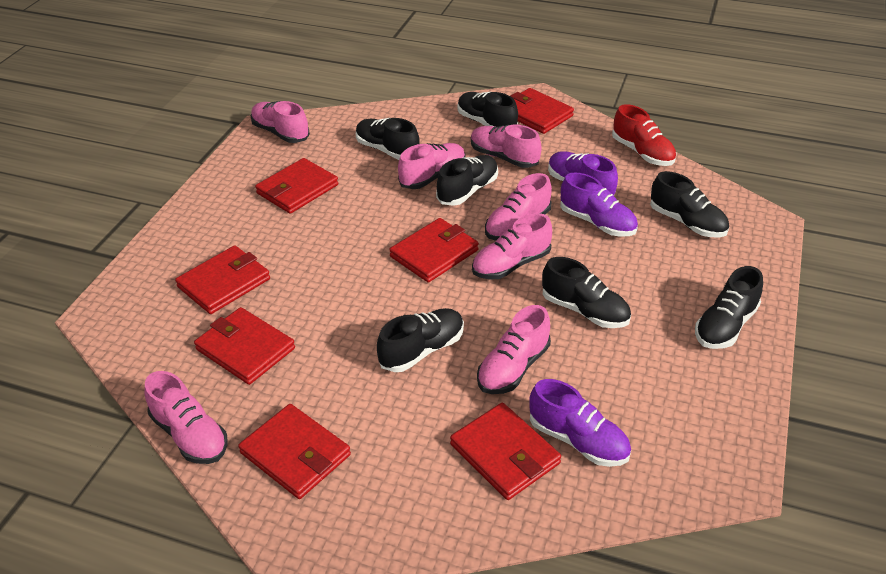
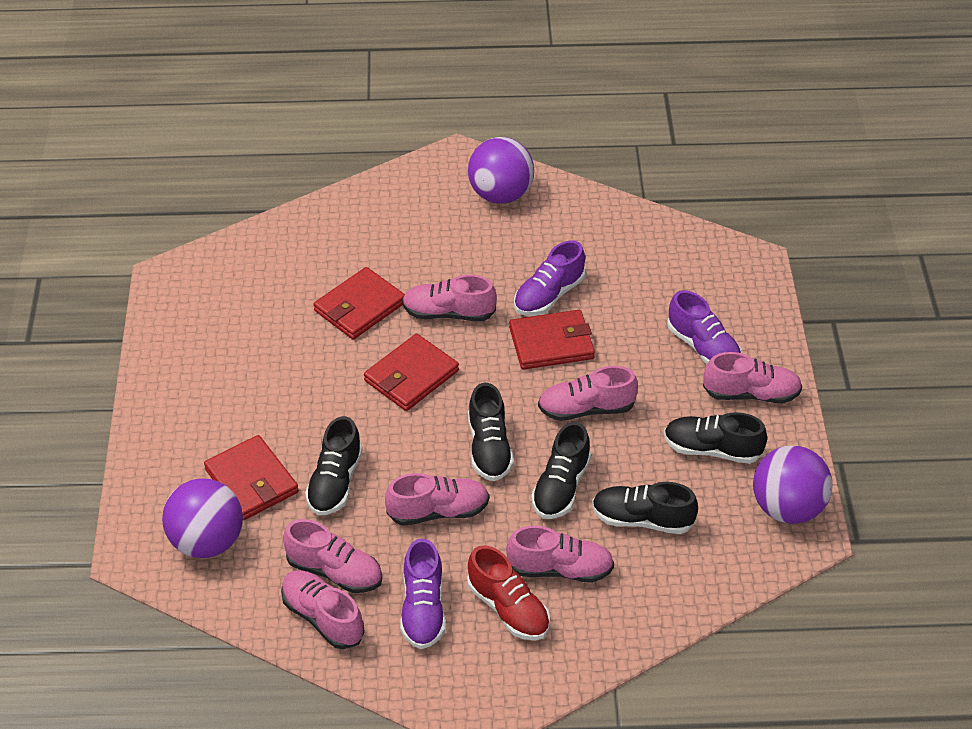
black shoe: [356,118,419,160] [377,308,464,372] [436,155,498,206] [457,92,518,127] [542,257,631,328] [650,171,729,237] [695,266,763,349] = 7 -> [305,416,363,516] [468,383,514,481] [531,422,591,519] [592,482,698,534] [664,412,767,464] = 5
purple ball: none = 0 -> [162,478,243,558] [468,137,534,204] [753,446,832,524] = 3
red wallet: [175,245,270,314] [194,307,295,385] [238,404,351,499] [255,158,338,214] [389,218,479,282] [450,403,561,500] [510,88,574,134] = 7 -> [204,435,299,520] [314,267,405,339] [364,334,459,411] [509,310,595,370] = 4

